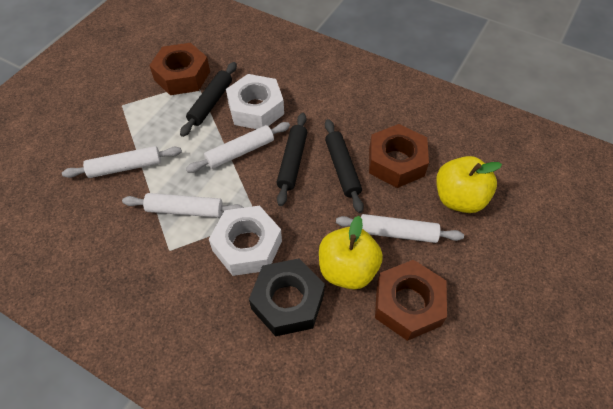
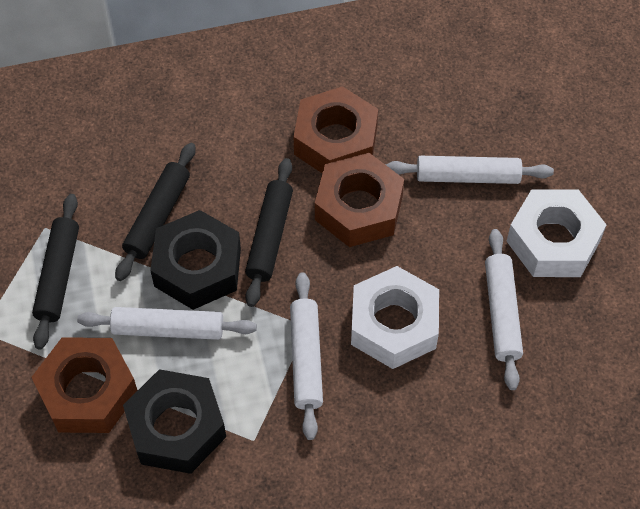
black nut: [249,258,325,336] = 1 -> [123,369,226,474] [150,210,241,310] = 2
yellow apple: [319,216,383,289] [436,156,502,213] = 2 -> none = 0

